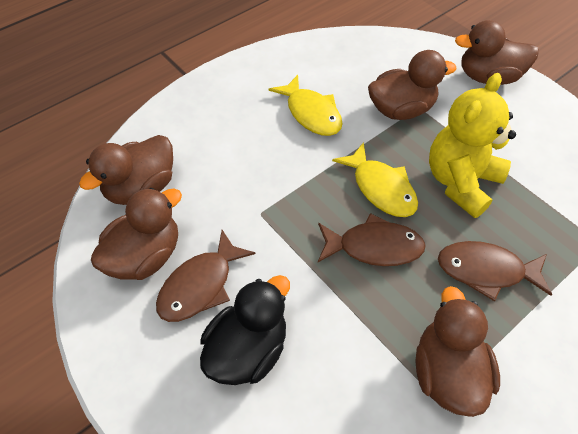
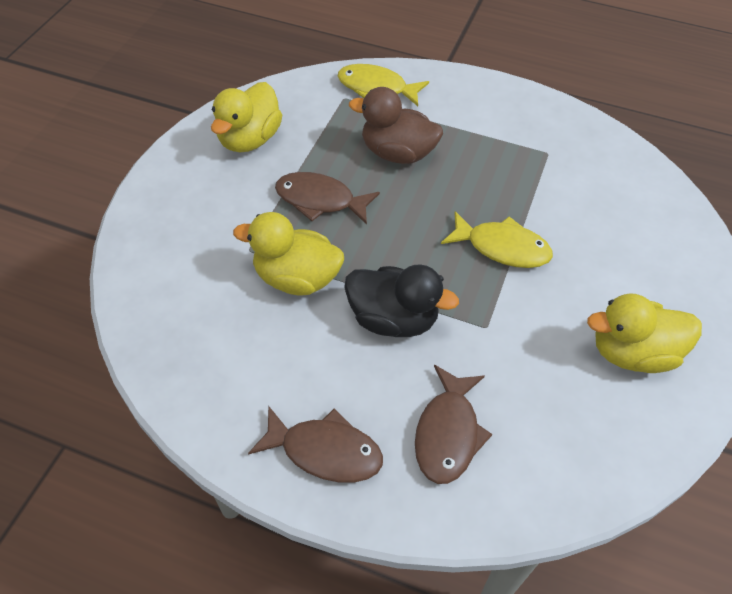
brown duck: [79,135,173,205] [91,188,182,280] [368,50,457,120] [415,286,500,417] [455,20,539,85] = 5 -> [349,87,443,164] = 1
yellow duck: none = 0 -> [211,82,282,152] [233,212,344,295] [587,293,702,373] = 3
yellow teddy bear: [429,73,516,218] = 1 -> none = 0

